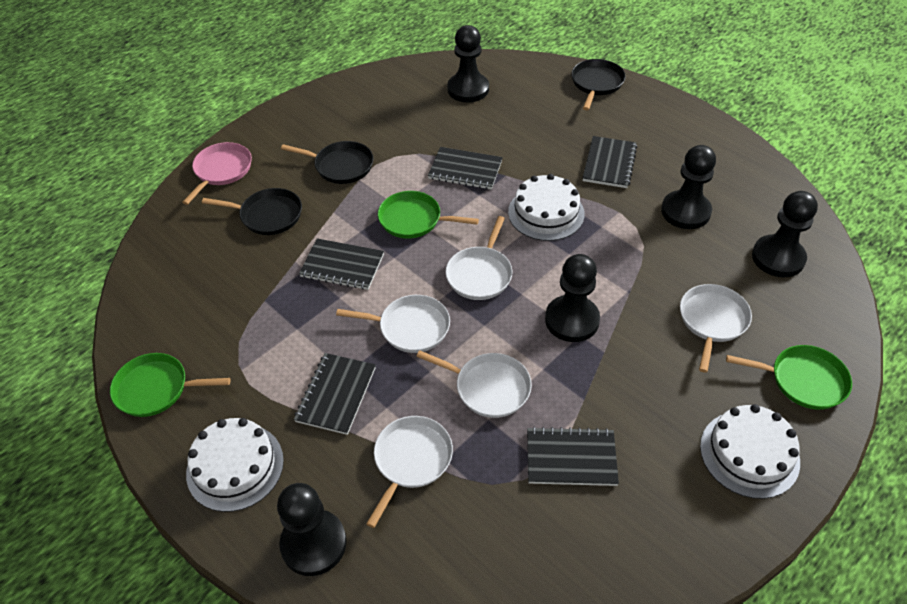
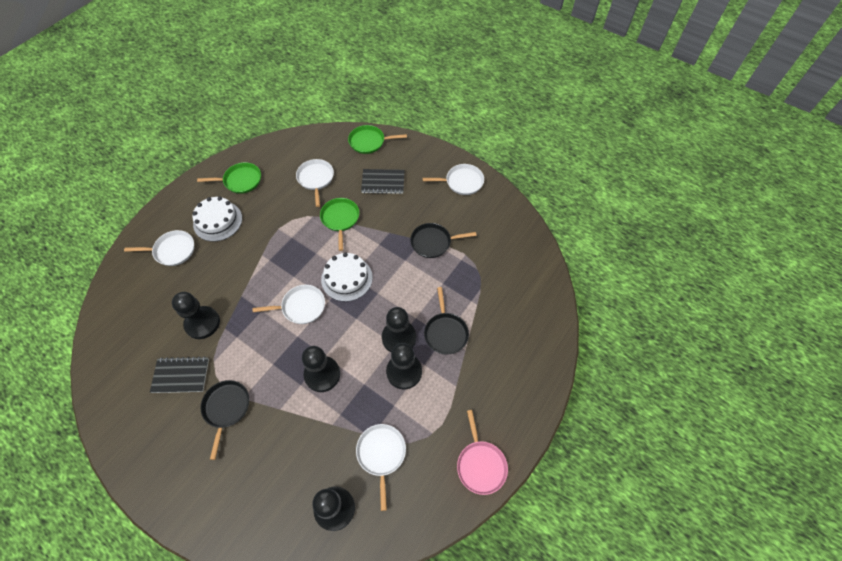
black notebook: [294,353,376,435] [299,239,384,290] [428,147,503,189] [527,427,619,486] [583,136,637,188] = 5 -> [150,357,209,393] [361,169,404,194] = 2
white cake: [186,418,284,512] [508,174,585,241] [700,404,800,499] = 3 -> [192,197,242,242] [321,252,373,302] = 2

